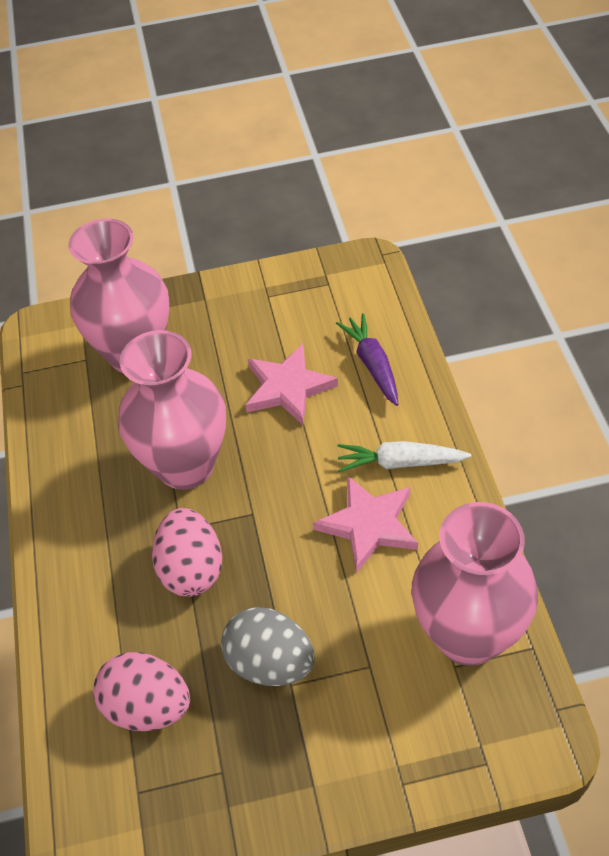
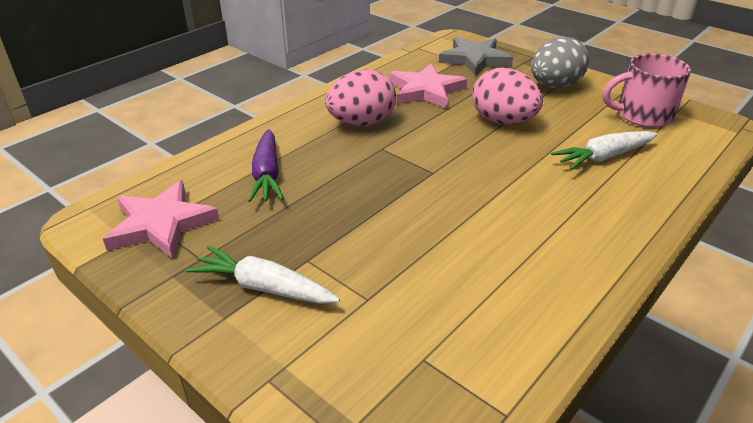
grey star: none = 0 -> [439,37,513,76] = 1
pink mug: none = 0 -> [602,54,691,128] = 1
pink vase: [68,218,170,373] [118,330,226,490] [412,502,538,666] = 3 -> none = 0
white carrot: [337,441,471,472] = 1 -> [186,246,340,304] [551,131,658,170] = 2

